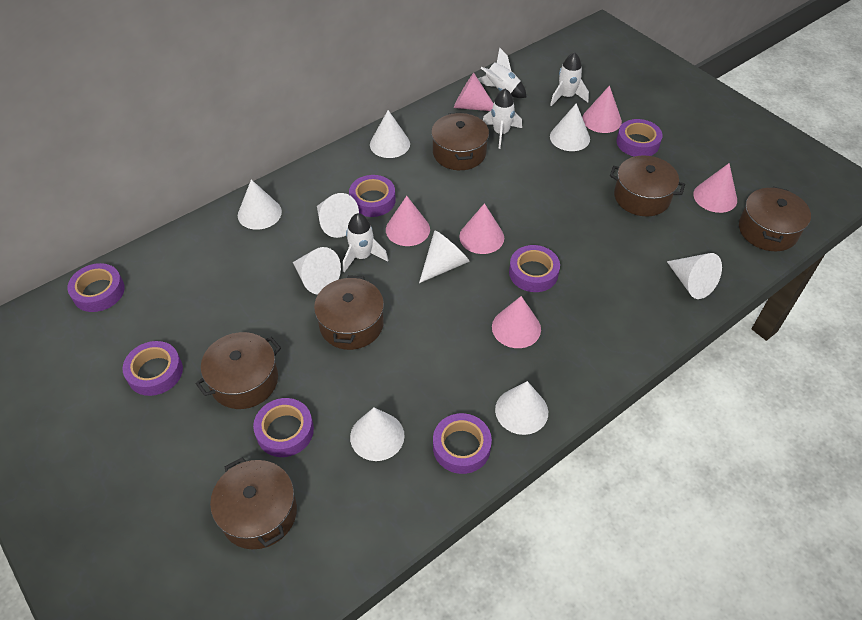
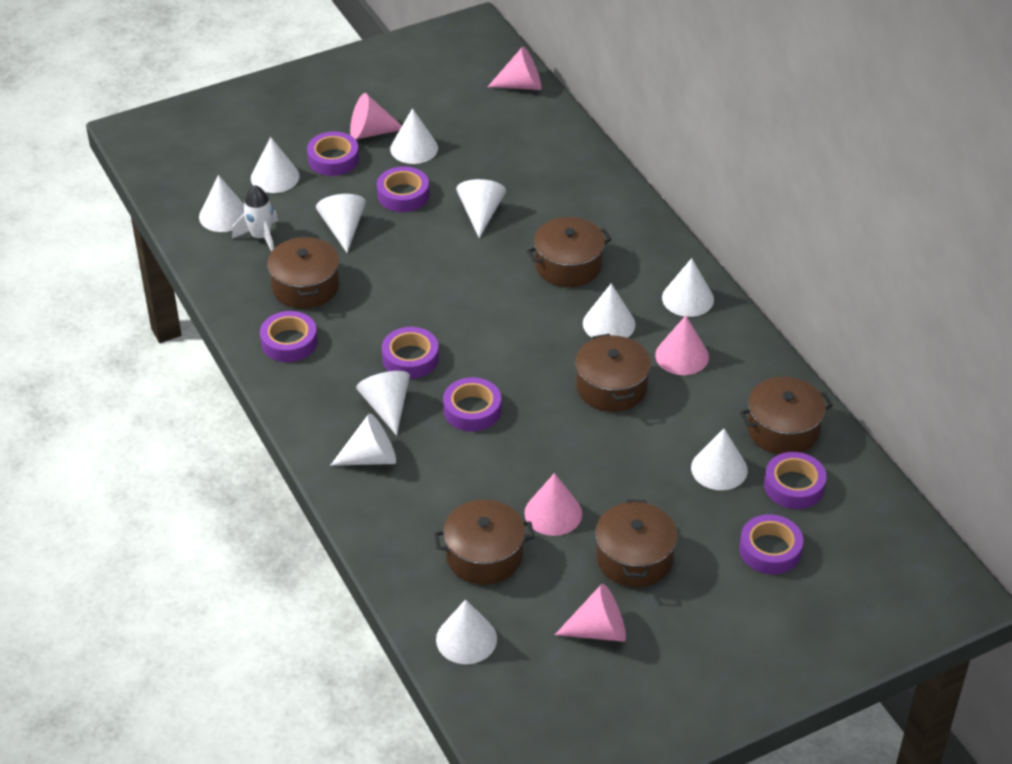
pink cone: [386,196,430,246] [454,73,494,111] [459,203,504,254] [492,296,541,348] [582,85,622,133] [693,163,737,213] = 6 -> [350,93,402,140] [488,46,541,90] [524,473,582,536] [555,584,626,642] [655,315,709,375] = 5
white cone: [238,180,282,230] [293,247,341,294] [317,193,359,238] [350,407,405,461] [370,110,410,158] [419,230,470,283] [495,381,548,435] [550,103,590,151] [667,253,722,299] = 9 -> [199,175,244,232] [251,137,300,193] [316,194,366,253] [330,413,396,466] [356,371,410,436] [390,108,438,164] [436,599,497,664] [456,179,506,238] [583,284,635,338] [662,258,714,317] [691,429,748,490] = 11
white rocket: [343,213,388,272] [478,48,527,98] [483,89,522,149] [550,52,589,106] = 4 -> [232,185,278,252] = 1

